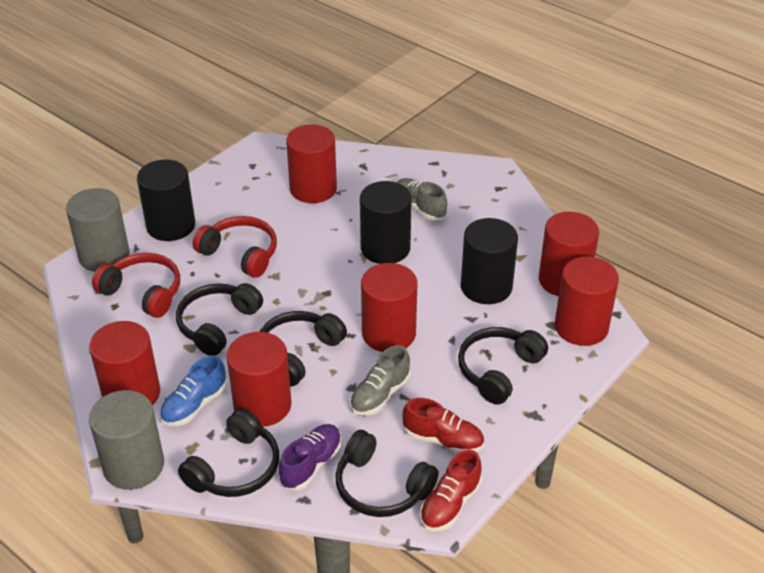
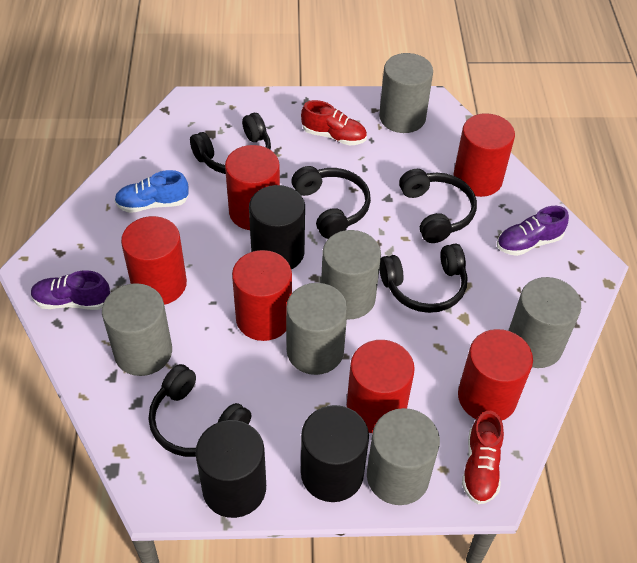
grey cylinder: [66,188,129,272] [89,390,164,490] = 2 -> [102,283,172,376] [286,283,348,375] [321,230,381,319] [367,408,440,505] [379,53,433,133] [508,277,581,368] = 6
grey shoe: [350,345,410,415] [397,178,447,221] = 2 -> none = 0
purple shoe: [279,424,342,490] = 1 -> [31,270,110,310] [497,206,569,256] = 2
red headphones: [92,253,180,318] [193,216,277,278] = 2 -> none = 0

